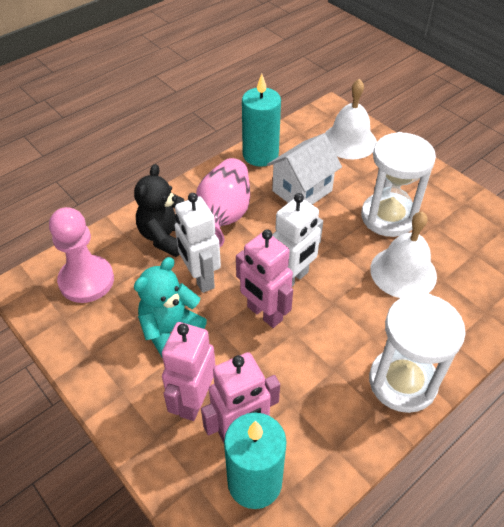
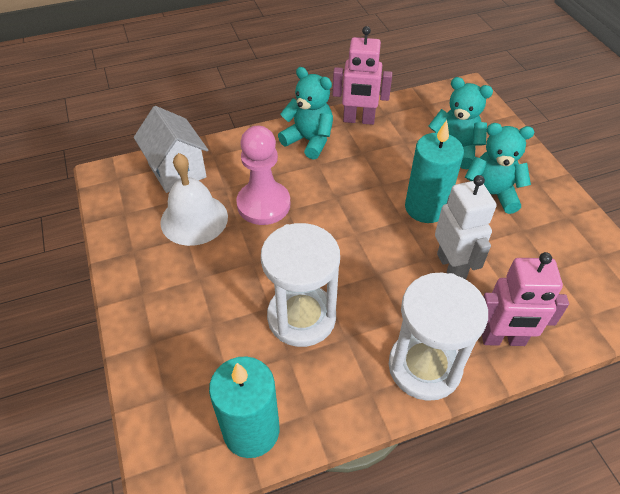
black teddy bear: [134,164,184,257] = 1 -> none = 0
pink robot: [162,322,216,421] [201,352,280,443] [236,229,293,328] = 3 -> [333,26,392,125] [482,252,569,346] = 2
pink vase: [196,158,250,247] = 1 -> none = 0
turquoise teddy bear: [134,257,207,357] = 1 -> [278,67,333,160] [428,77,493,169] [465,123,534,214] = 3
white bell: [325,79,377,159] [370,211,437,298] = 2 -> [160,153,228,246] = 1
white robot: [175,193,221,293] [272,193,323,286] = 2 -> [435,175,496,280] = 1

